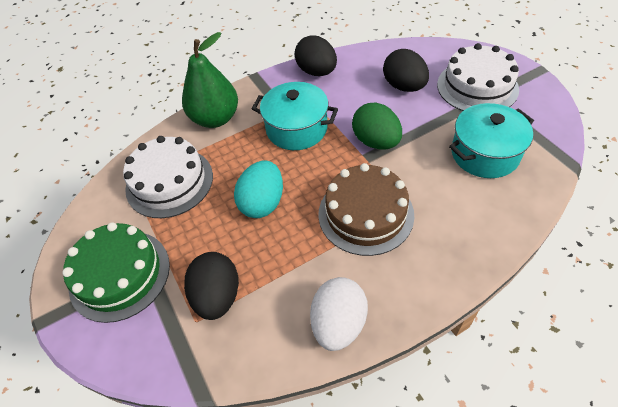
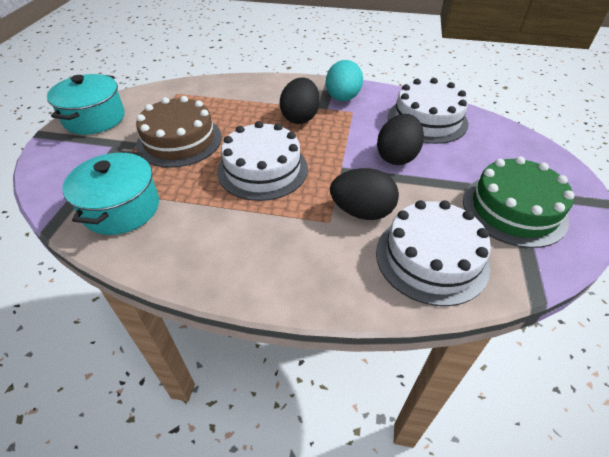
green egg: [352,103,402,150] = 1 -> none = 0
green pear: [182,32,238,128] = 1 -> none = 0
white cake: [123,136,213,218] [437,43,519,111] = 2 -> [217,121,308,201] [376,200,491,306] [388,78,468,144] = 3
white egg: [310,277,368,351] = 1 -> none = 0

